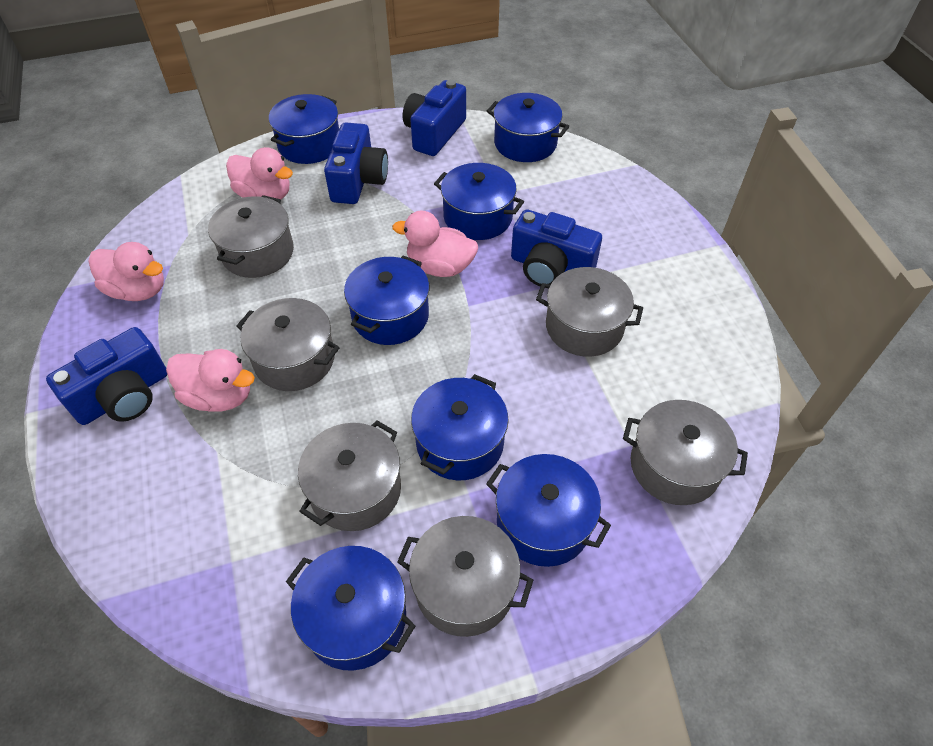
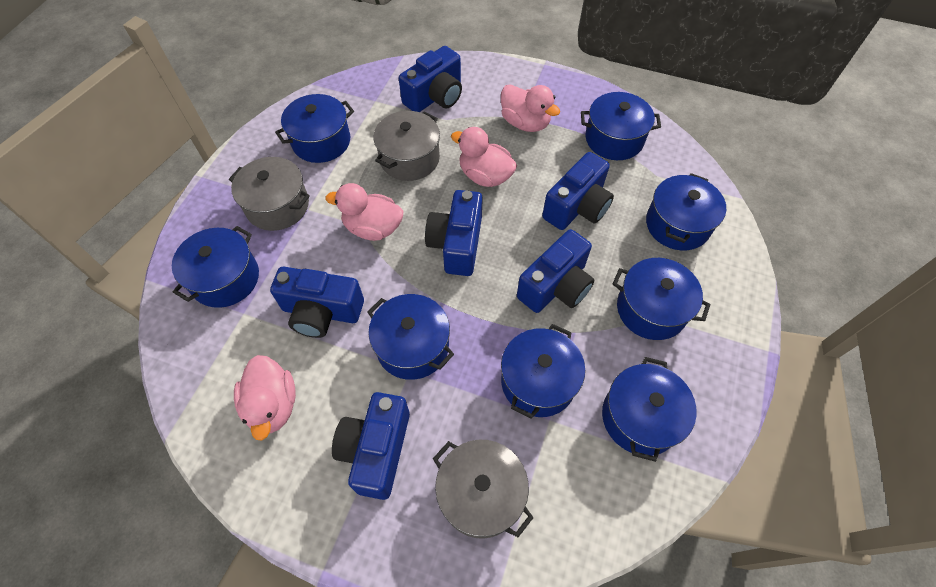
blue camera: [46,327,167,425] [324,122,388,204] [403,80,466,156] [511,209,602,287] = 4 -> [270,267,364,338] [332,392,410,500] [399,46,462,112] [425,190,483,276] [517,229,595,313] [542,152,614,230] = 6
blue pot: [269,94,339,164] [286,546,415,671] [344,256,429,345] [411,374,508,480] [434,163,524,240] [486,454,611,567] [487,93,569,162] = 7 -> [172,226,259,308] [275,94,354,163] [368,294,454,380] [501,324,585,419] [581,92,661,160] [602,357,697,462] [613,258,710,340] [646,173,726,251] = 8
grey pot: [208,195,294,278] [236,298,340,391] [298,420,401,531] [397,516,533,637] [536,267,643,357] [623,400,748,505] = 6 -> [229,157,310,231] [374,111,440,181] [433,440,534,539] = 3

